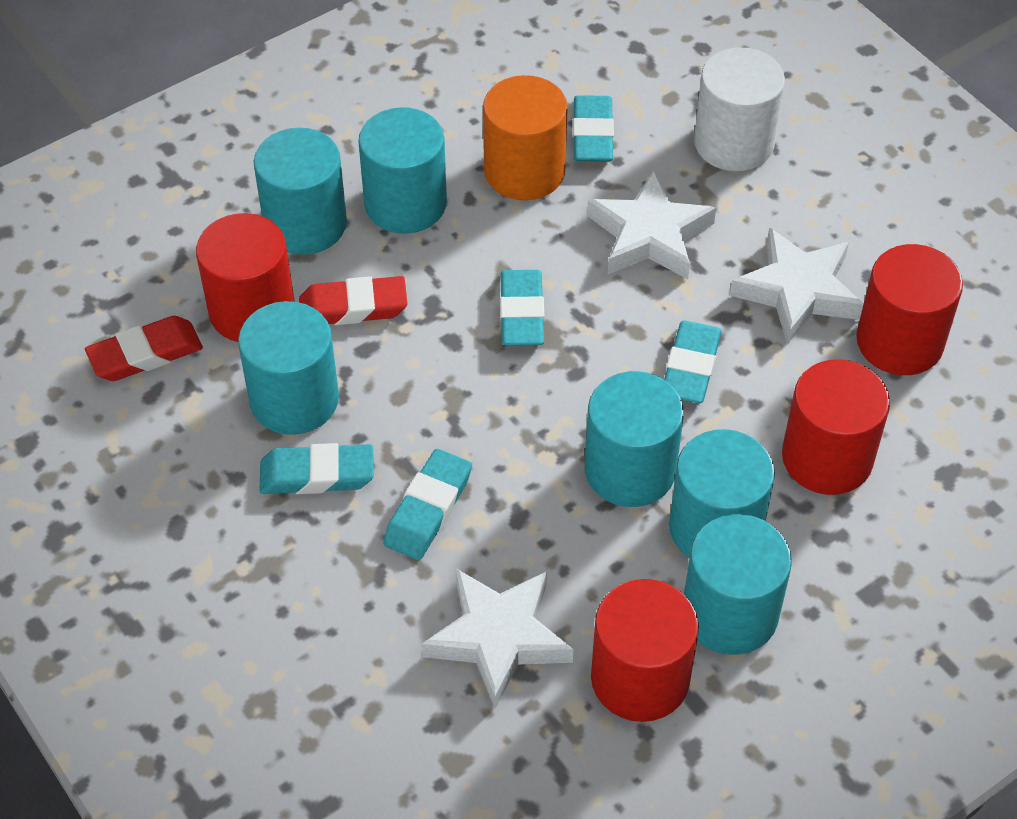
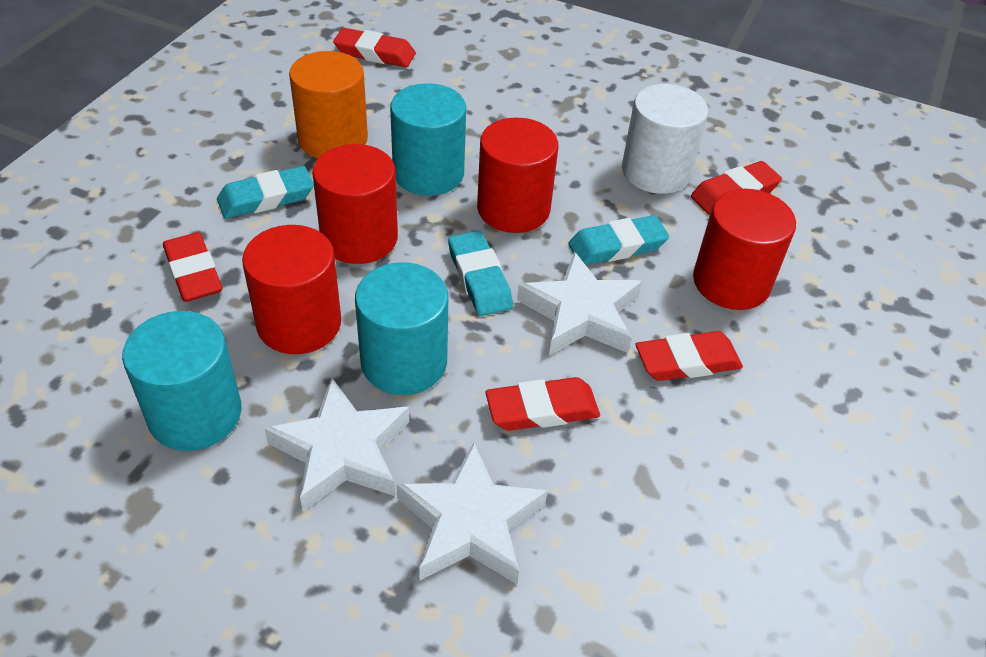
red eraser: [85,316,203,381] [299,276,408,325] = 2 -> [163,232,222,302] [333,28,416,67] [485,377,600,431] [636,331,743,381] [691,161,782,215] = 5
turquoise cylinder: [238,301,339,435] [254,128,347,255] [358,107,447,234] [585,371,684,507] [669,429,775,558] [684,514,792,655] = 6 -> [122,311,242,451] [355,262,448,395] [390,83,466,196] = 3
turquoise eraser: [259,443,374,494] [383,449,472,560] [500,270,544,346] [573,95,614,162] [664,321,722,403] = 5 -> [217,166,314,219] [448,231,513,316] [568,215,669,265] = 3

